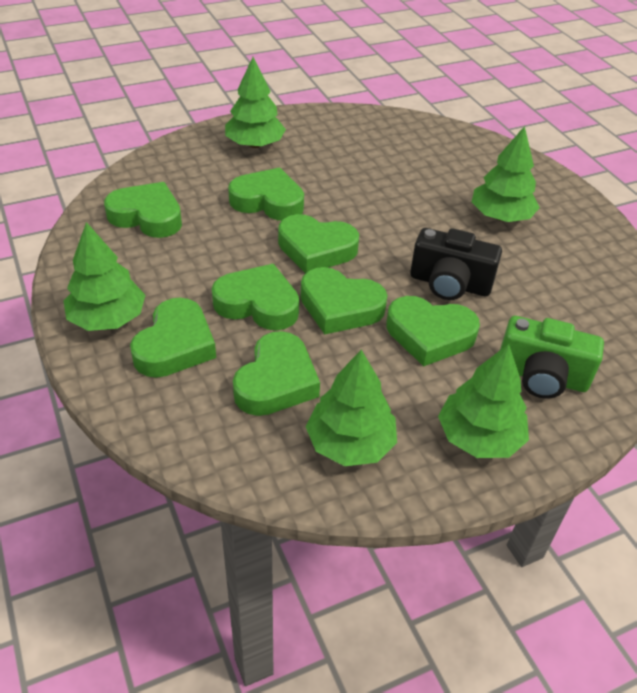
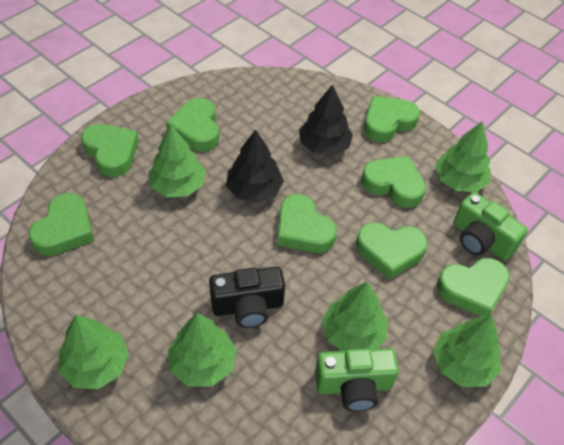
black tree: none = 0 -> [226,129,284,203] [299,84,353,156] = 2
green camera: [500,316,604,399] = 1 -> [315,348,399,412] [453,192,528,261] = 2
green tree: [64,222,145,331] [225,57,286,148] [305,350,397,466] [438,344,529,458] [472,126,540,222] = 5 -> [58,315,129,389] [148,125,206,197] [168,313,237,387] [322,282,387,351] [433,315,501,387] [435,121,491,192] = 6

